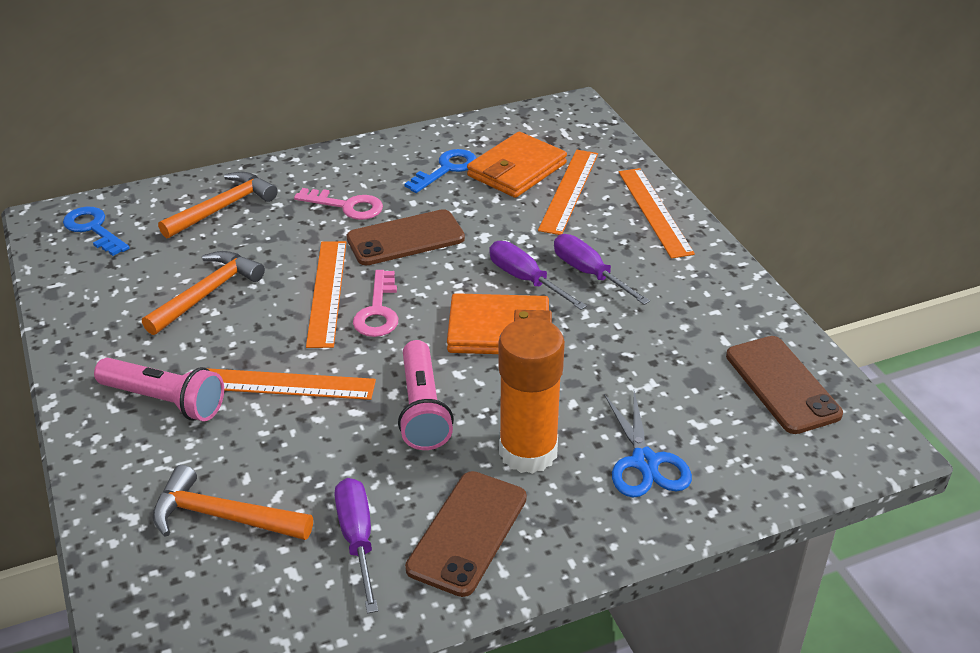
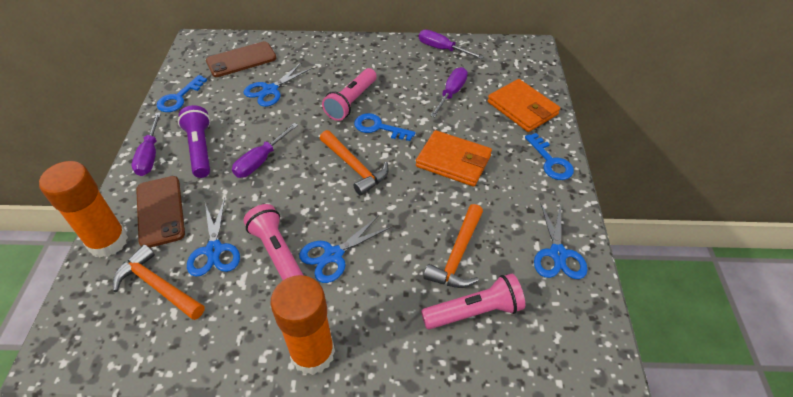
blue key: [63,207,130,256] [405,149,476,193] = 2 -> [157,75,207,112] [354,113,416,141] [525,133,574,180] = 3
blue scissors: [604,391,692,498] = 1 -> [187,198,240,277] [243,63,312,107] [299,215,391,283] [534,202,588,279] = 4
brown phone: [347,209,465,265] [405,471,527,597] [726,336,843,434] = 3 -> [136,176,185,248] [206,41,276,77] = 2
orange glue stick: [498,318,565,474] = 1 -> [39,161,128,258] [270,275,335,375] = 2
orange ruler: [207,368,376,400] [306,241,346,348] [538,150,598,235] [619,168,695,259] = 4 -> none = 0
pink flashlight: [94,358,224,421] [398,340,454,450] = 2 -> [244,204,304,280] [322,68,377,121] [421,274,525,330] = 3
pink key: [294,188,383,220] [353,270,398,337] = 2 -> none = 0
purple flashlight: none = 0 -> [178,105,210,178] = 1
purple screwdriver: [334,478,378,614] [489,241,587,310] [554,234,650,305] = 3 -> [132,112,161,176] [232,123,298,178] [419,30,484,59] [430,67,468,117] = 4

